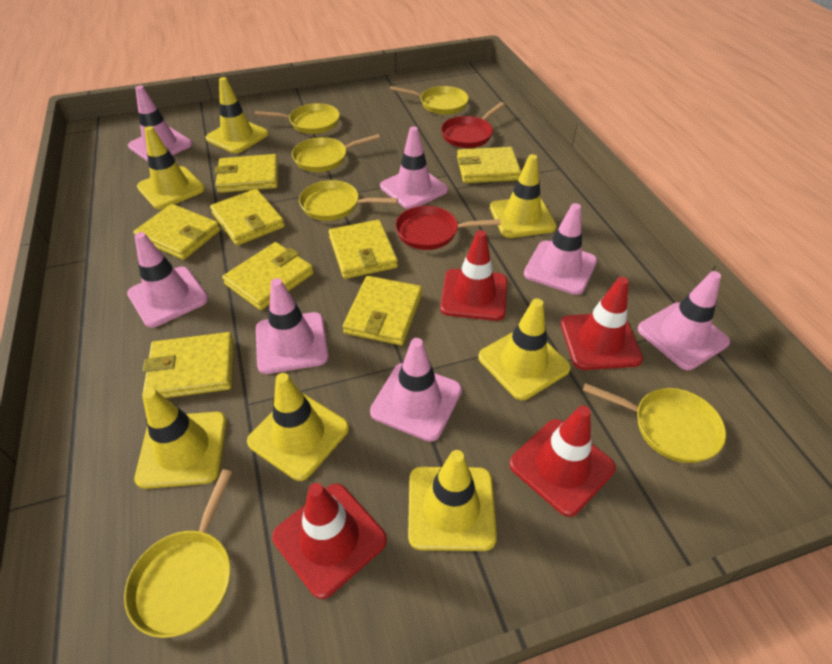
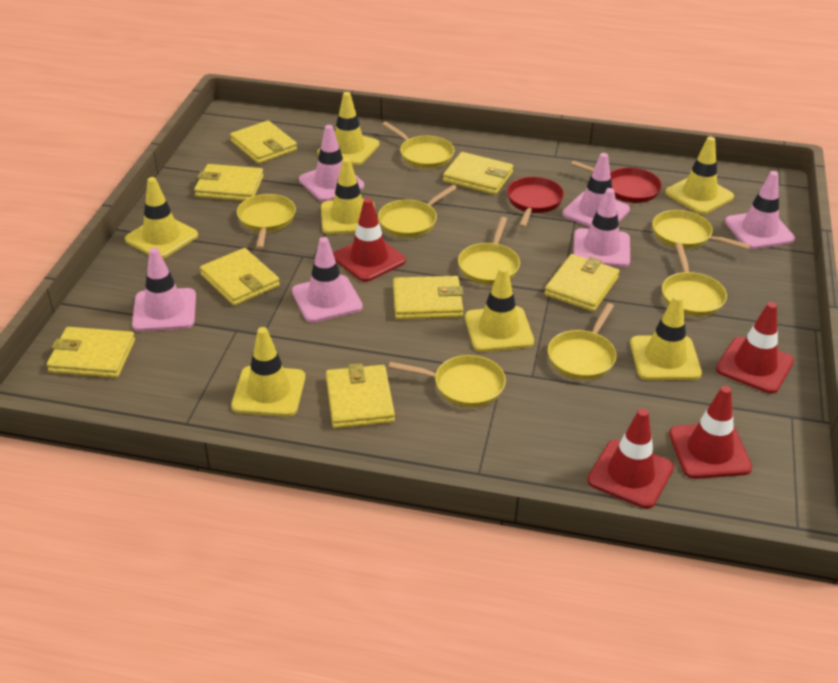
pink traffic cone: [127,232,208,328] [128,86,193,162] [256,278,329,374] [370,338,462,442] [380,126,448,209] [524,203,597,295] [638,271,730,370] = 7 -> [132,248,196,332] [292,237,363,323] [299,125,364,202] [562,153,630,227] [573,188,630,267] [725,171,795,249] = 6
yellow pan: [124,469,232,638] [255,103,340,134] [292,134,380,172] [299,180,398,221] [390,86,469,115] [583,383,726,463] = 6 -> [237,194,296,250] [378,185,457,238] [382,122,454,169] [389,355,506,408] [458,217,520,285] [548,303,617,380] [652,210,751,250] [662,243,727,317] = 8

